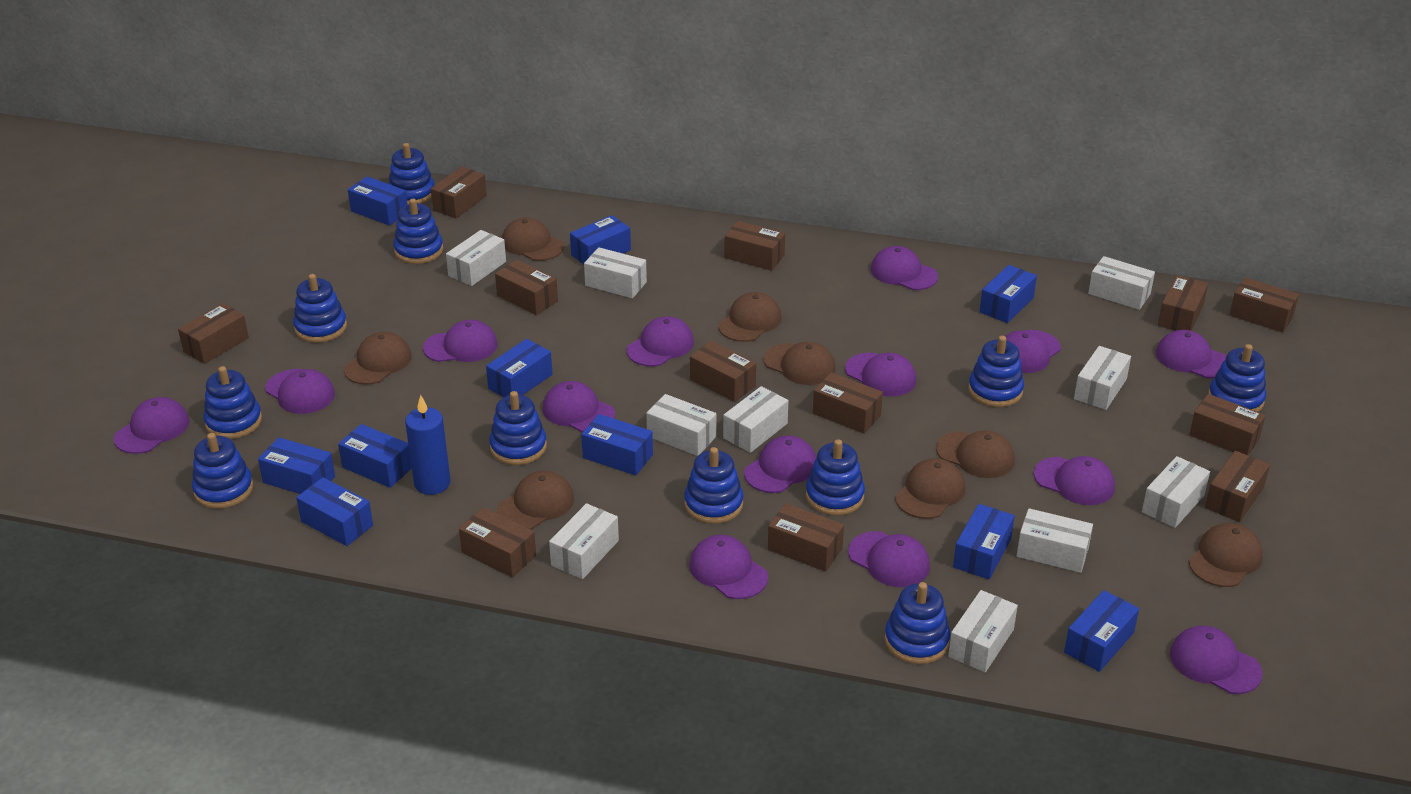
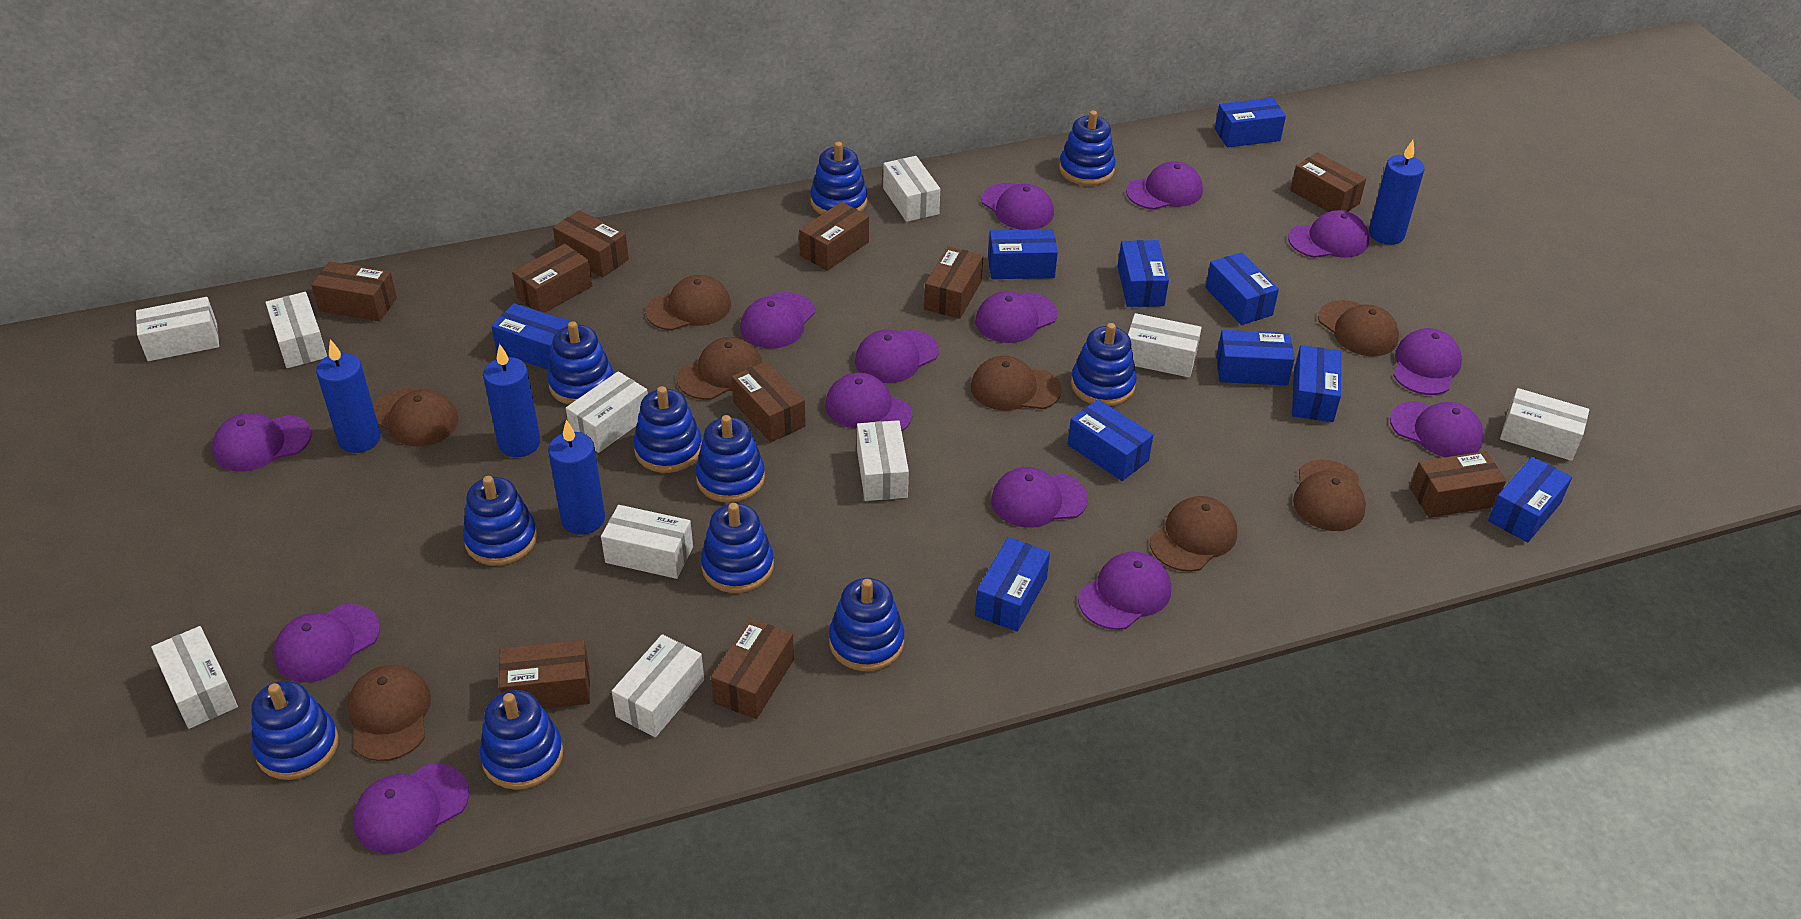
blue candle: [405,395,450,495] = 1 -> [316,339,381,453] [483,344,540,457] [548,420,605,535] [1369,140,1424,245] = 4
brown box: [178,303,249,364] [431,166,487,218] [459,507,536,578] [495,260,558,315] [690,341,756,402] [725,221,785,271] [768,503,844,572] [813,372,883,434] [1158,275,1208,331] [1189,394,1266,455] [1205,451,1270,522] [1229,277,1299,333] = 12 -> [311,261,397,322] [499,640,590,709] [512,244,592,313] [553,210,629,278] [711,618,794,719] [732,361,806,442] [799,202,869,271] [924,246,983,319] [1290,152,1366,212] [1410,451,1506,518] = 10

